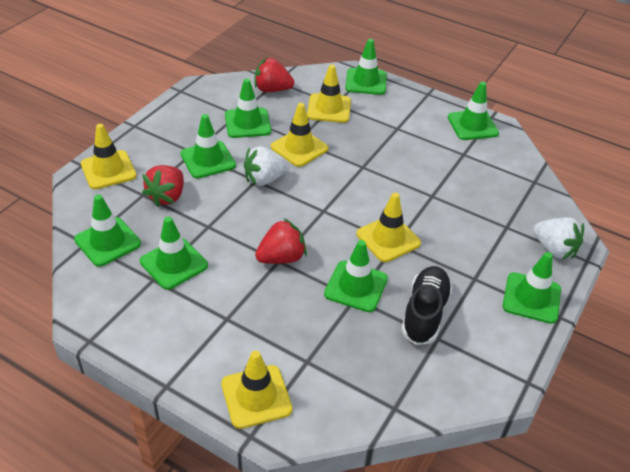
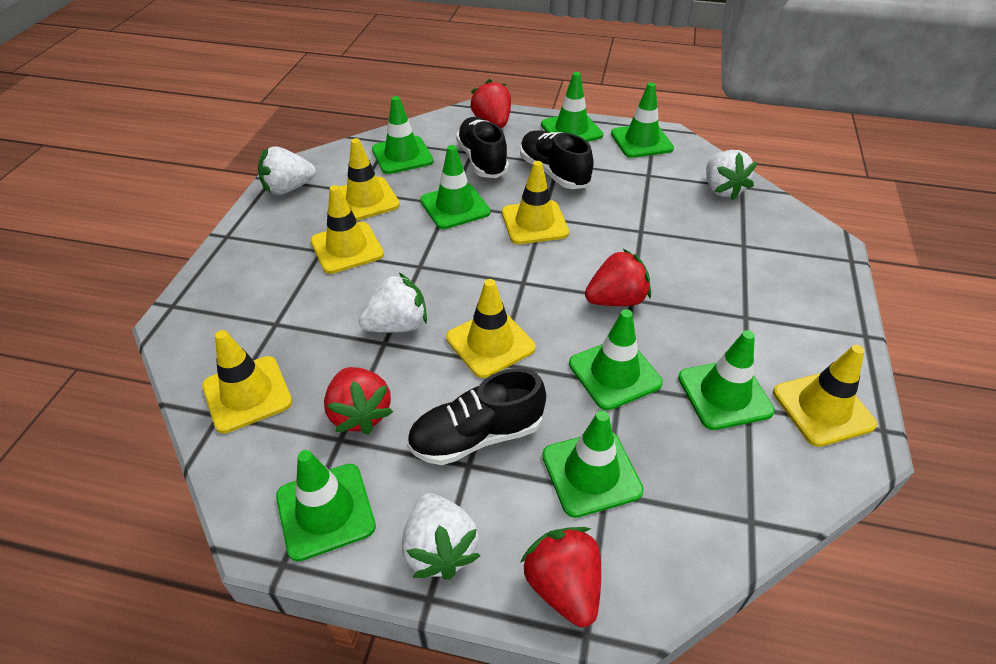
black shoe: [401,266,453,345] = 1 -> [407,368,546,465] [456,117,509,178] [520,130,594,189] = 3
red strawberry: [142,165,184,207] [254,58,294,92] [255,218,307,264] = 3 -> [324,367,393,435] [470,79,511,128] [521,527,601,627] [585,249,651,306] = 4
white strawberry: [244,146,289,186] [533,217,584,260] = 2 -> [258,146,316,195] [358,273,427,333] [402,493,480,580] [706,150,757,201] = 4
yellow traffic cone: [81,124,136,189] [221,351,293,429] [271,103,328,167] [307,65,351,123] [357,193,421,262] = 5 -> [202,330,292,433] [310,185,384,274] [339,138,400,221] [446,279,536,378] [502,161,569,244] [773,345,877,447] = 6

